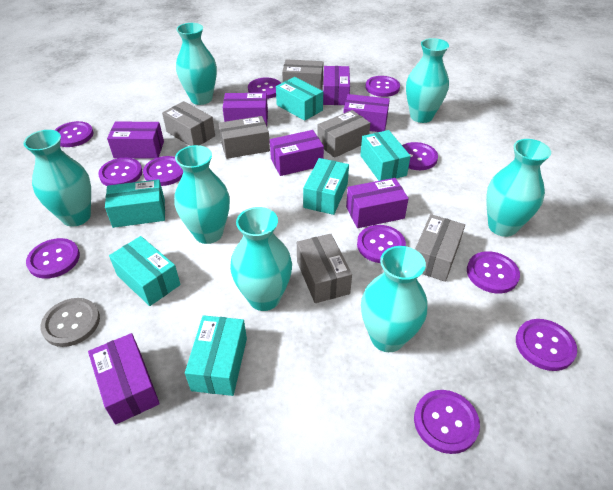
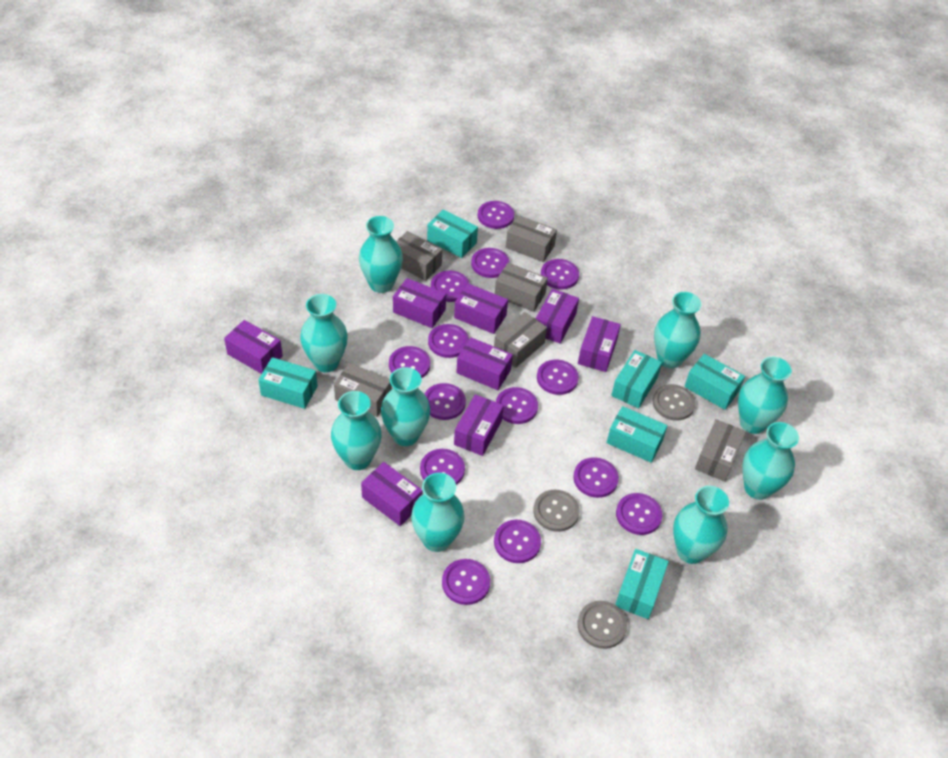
grey button: [40,298,100,347] = 1 -> [533,490,580,532] [577,601,627,649] [653,384,696,421] = 3
purple box: [88,333,160,425] [107,122,164,159] [223,93,268,126] [270,130,324,176] [323,66,350,105] [343,94,390,132] [346,178,409,228] = 7 -> [224,320,283,374] [361,462,422,526] [393,278,446,328] [454,284,508,334] [454,394,504,456] [456,337,513,390] [536,289,579,344] [578,316,621,372] = 8
purple button: [26,238,80,279] [55,121,93,147] [98,158,143,186] [143,156,183,186] [248,77,281,99] [357,225,406,263] [365,76,400,97] [402,142,438,170] [414,390,480,454] [467,251,520,293] [516,319,577,371] = 11 -> [389,346,430,378] [420,449,465,485] [425,383,466,420] [428,324,469,358] [431,271,470,302] [442,559,490,605] [471,248,510,278] [478,201,514,229] [494,520,541,563] [496,387,538,424] [537,360,579,395] [541,259,579,289] [573,457,619,498] [616,493,662,535] = 14
turquoise vase: [23,130,91,227] [174,145,230,244] [176,23,217,105] [230,207,292,311] [361,246,427,352] [406,38,449,123] [486,139,551,237] = 7 -> [300,294,348,372] [331,391,382,470] [359,216,403,293] [381,367,430,446] [411,473,465,552] [654,292,701,369] [673,486,729,564] [738,357,792,434] [743,422,799,500] = 9

